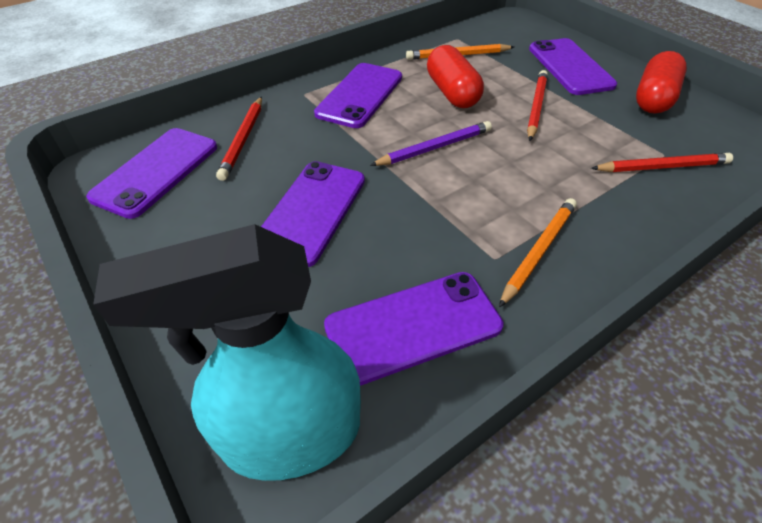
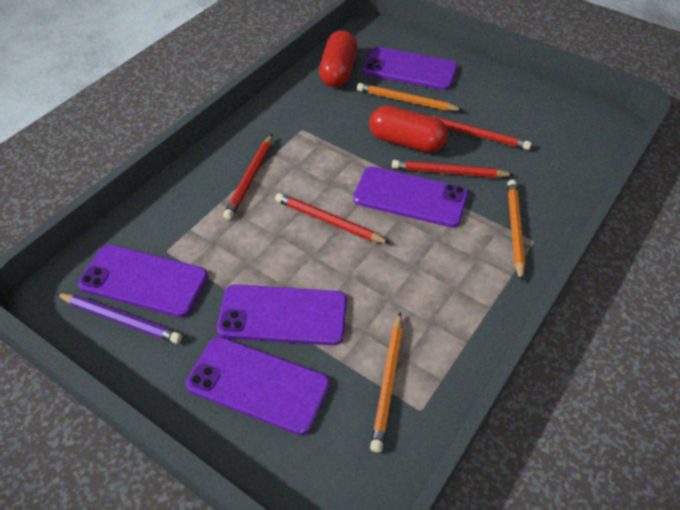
orange pencil: [406,44,514,60] [499,198,577,308] = 2 -> [357,83,463,111] [370,312,403,453] [507,179,525,282] = 3
red pencil: [216,97,262,181] [527,70,548,141] [591,153,733,172] = 3 -> [223,135,272,220] [275,193,390,244] [392,160,514,178] [432,116,532,150] = 4
turquoise spray bottle: [93,224,361,481] = 1 -> none = 0

